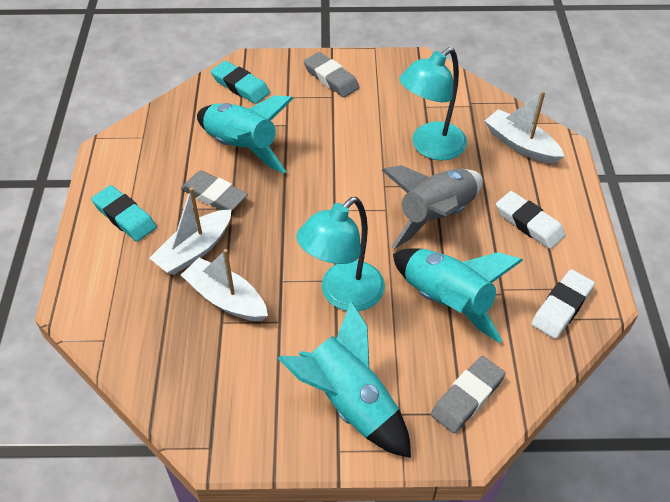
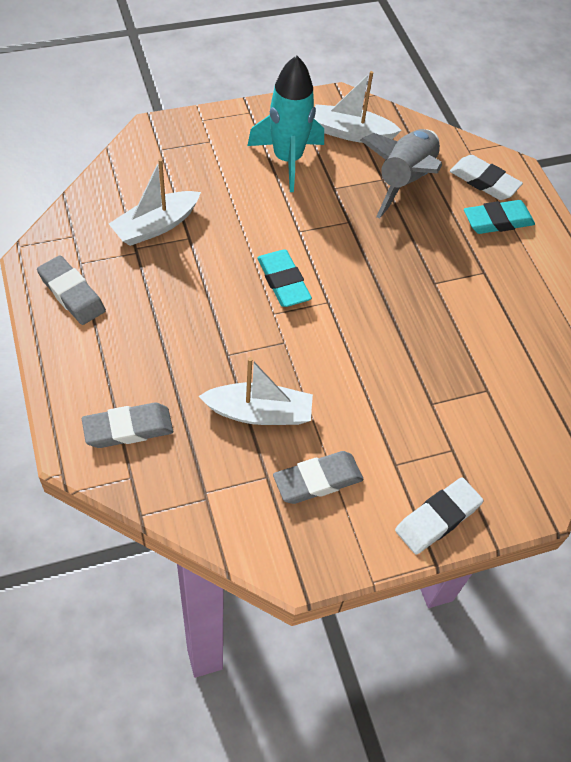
turquoise lamp: [296,197,385,311] [399,47,467,160] = 2 -> none = 0
turquoise rocket: [197,95,294,174] [278,301,411,458] [393,248,523,343] = 3 -> [247,55,324,192] = 1

